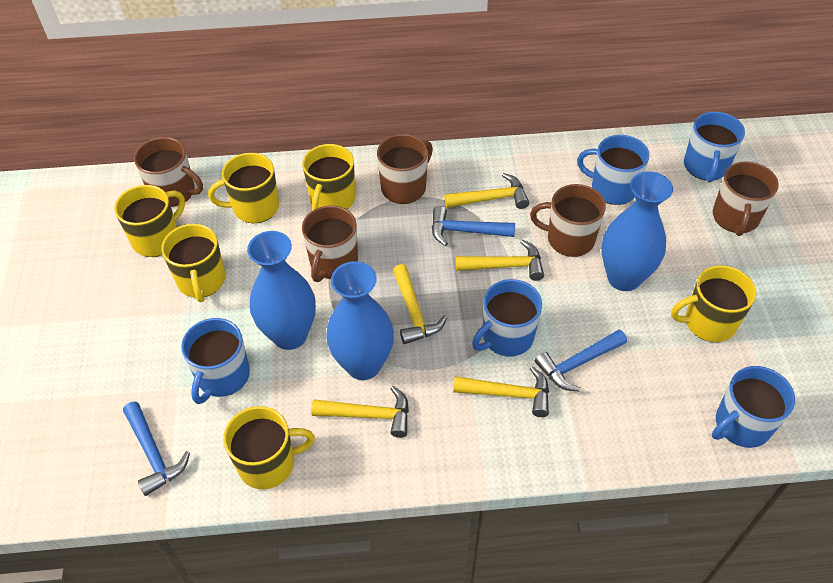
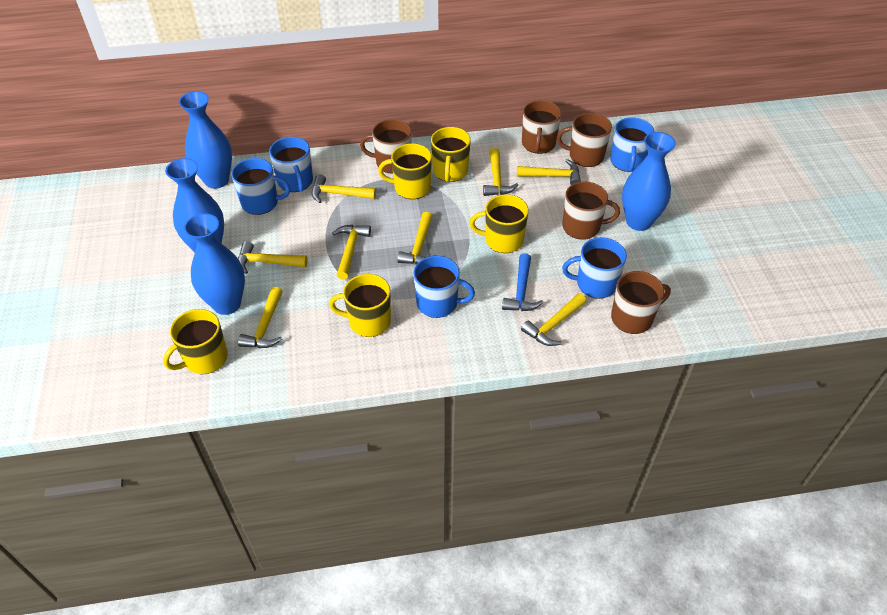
blue hammer: [123,401,190,496] [432,206,515,246] [535,329,627,392] = 3 -> [502,253,543,311] = 1
blue vase: [247,231,316,350] [326,261,394,380] [601,171,673,291] = 3 -> [165,158,224,252] [179,91,232,189] [184,213,245,315] [622,132,676,231] = 4
yellow hammer: [311,386,409,438] [393,264,447,344] [444,173,529,209] [453,366,549,417] [456,240,544,281] = 5 -> [238,241,308,274] [238,287,283,348] [312,174,376,203] [332,225,371,279] [397,212,437,264] [483,148,518,196] [517,159,581,185] [521,293,586,346] = 8
yellow mug: [114,185,185,257] [161,224,226,302] [208,153,279,223] [223,406,315,489] [302,144,355,210] [671,265,756,342] = 6 -> [163,309,228,374] [329,274,391,337] [378,143,432,199] [431,127,471,182] [470,194,529,253] = 5

